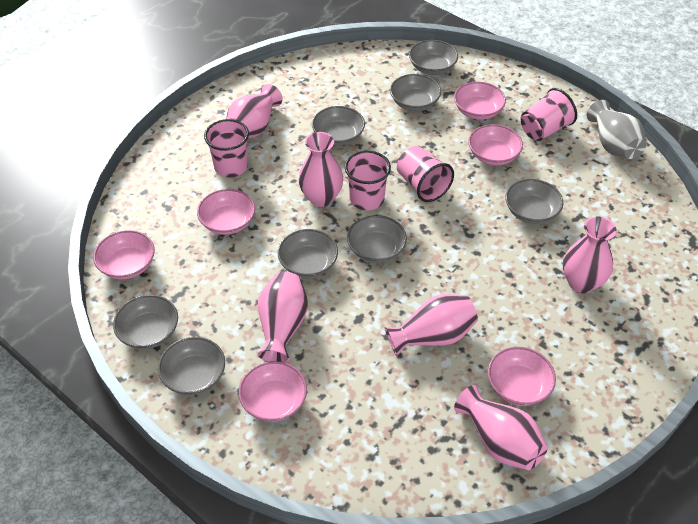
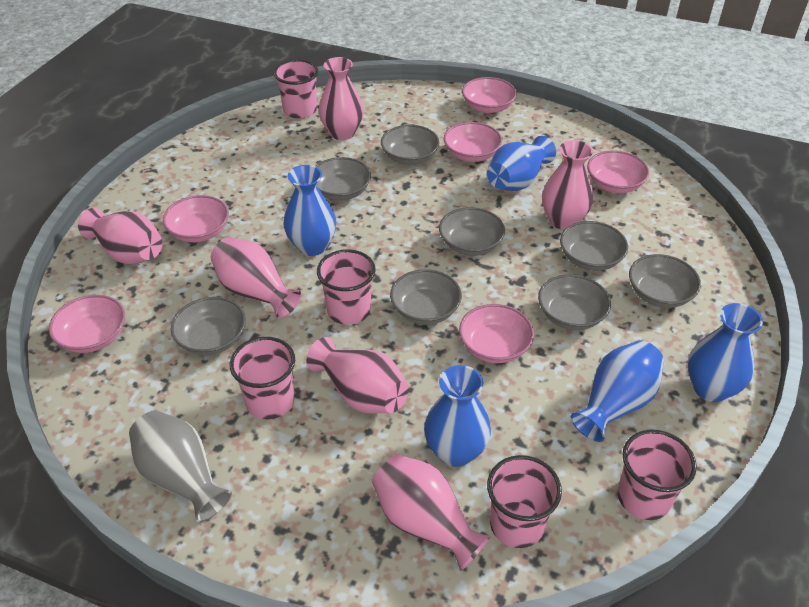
blue vase: none = 0 -> [284,165,336,256] [424,365,491,467] [487,136,556,191] [570,340,664,442] [688,303,763,402] = 5
pink cup: [204,119,249,177] [345,151,391,210] [397,146,454,202] [520,88,577,141] = 4 -> [230,337,295,419] [274,60,318,119] [317,249,376,325] [487,455,562,548] [618,430,697,520] = 5

